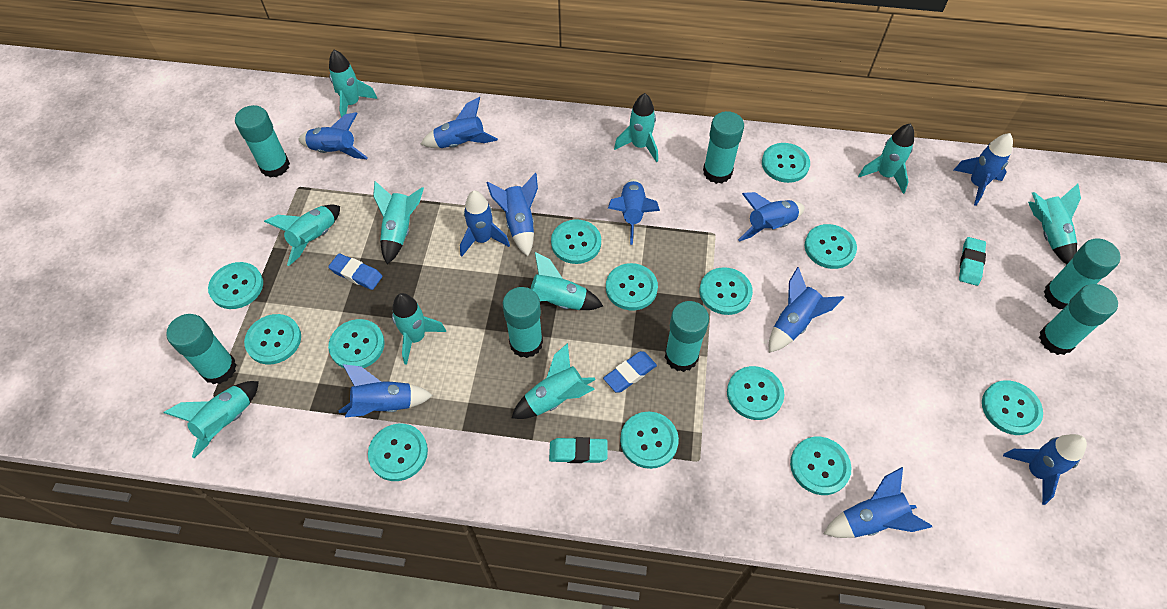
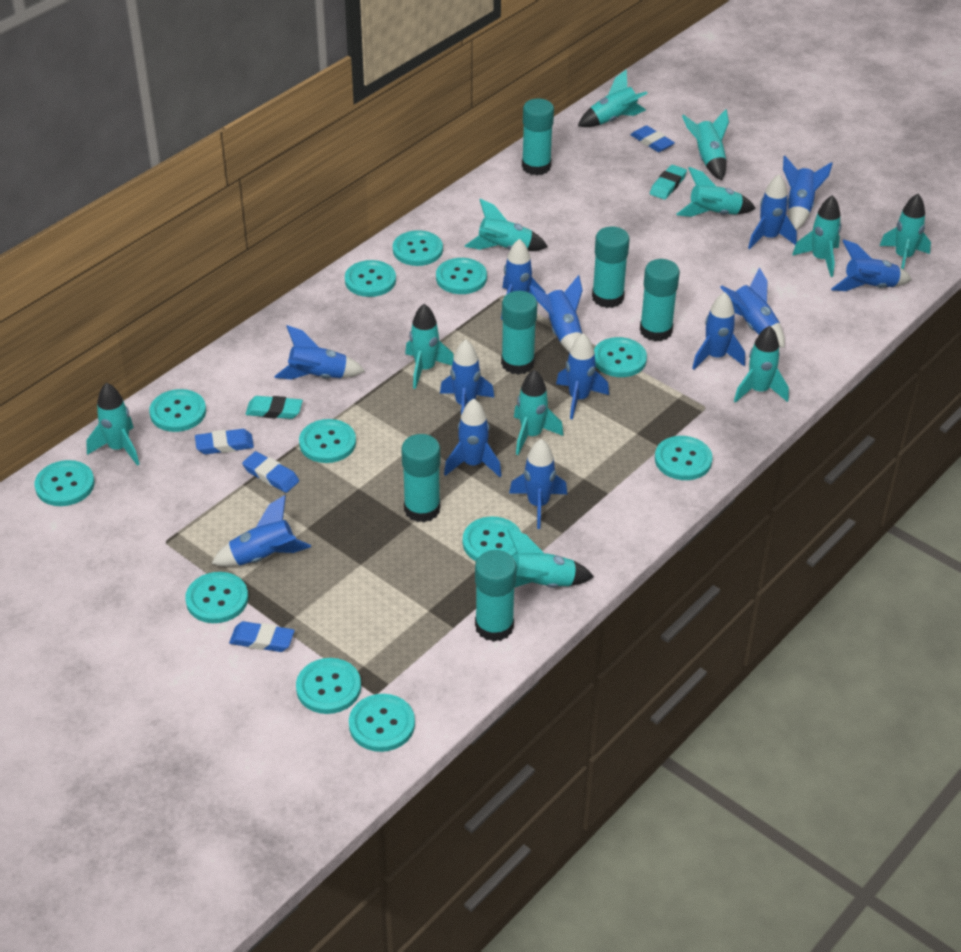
blue eraser: [328,253,383,290] [603,351,657,393] = 2 -> [195,429,254,454] [229,621,295,652] [242,451,299,493] [631,125,675,152] = 4
blue rocket: [298,112,368,159] [339,364,433,418] [421,97,498,148] [460,190,510,256] [486,173,538,256] [608,179,660,245] [738,192,805,242] [769,267,844,353] [824,467,932,538] [954,133,1013,206] [1003,434,1087,505] = 11 -> [211,495,311,567] [275,325,365,380] [440,339,495,414] [444,399,502,477] [501,239,545,320] [509,439,567,529] [529,275,583,353] [556,333,609,420] [692,292,745,369] [720,267,785,348] [748,174,797,249] [783,156,833,230] [831,240,912,291] = 13
turquoise button: [208,262,263,309] [244,314,301,364] [328,319,385,368] [368,424,428,481] [551,219,601,264] [606,263,658,310] [620,412,679,469] [700,267,753,315] [727,366,784,420] [762,143,810,183] [790,437,852,495] [805,224,857,269] [982,380,1043,435] = 13 -> [34,460,94,506] [149,389,206,432] [185,572,248,623] [296,658,361,714] [299,419,356,463] [345,260,396,297] [349,694,415,752] [393,230,443,266] [436,258,487,294] [463,517,521,561] [594,337,647,377] [655,436,713,480] = 12
turquoise glue stick: [166,314,237,384] [235,105,290,178] [503,287,543,358] [665,301,709,372] [703,111,744,184] [1039,284,1118,355] [1043,238,1121,309] = 7 -> [401,434,440,522] [475,550,516,642] [501,291,537,375] [522,99,554,175] [592,227,630,308] [640,259,680,342] = 6
turquoise rocket: [163,381,259,458] [264,204,340,266] [329,50,377,117] [373,181,424,264] [392,293,446,365] [511,343,596,419] [531,252,603,310] [614,93,658,162] [858,123,914,194] [1028,184,1081,264] = 10 -> [86,383,139,466] [405,304,454,389] [465,199,548,251] [508,529,594,588] [514,369,564,455] [578,69,648,127] [676,167,756,217] [682,109,729,180] [734,326,789,403] [792,195,841,277] [880,194,931,270] = 11

